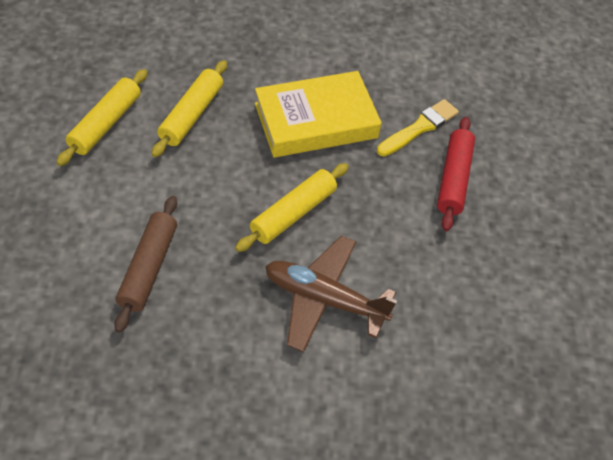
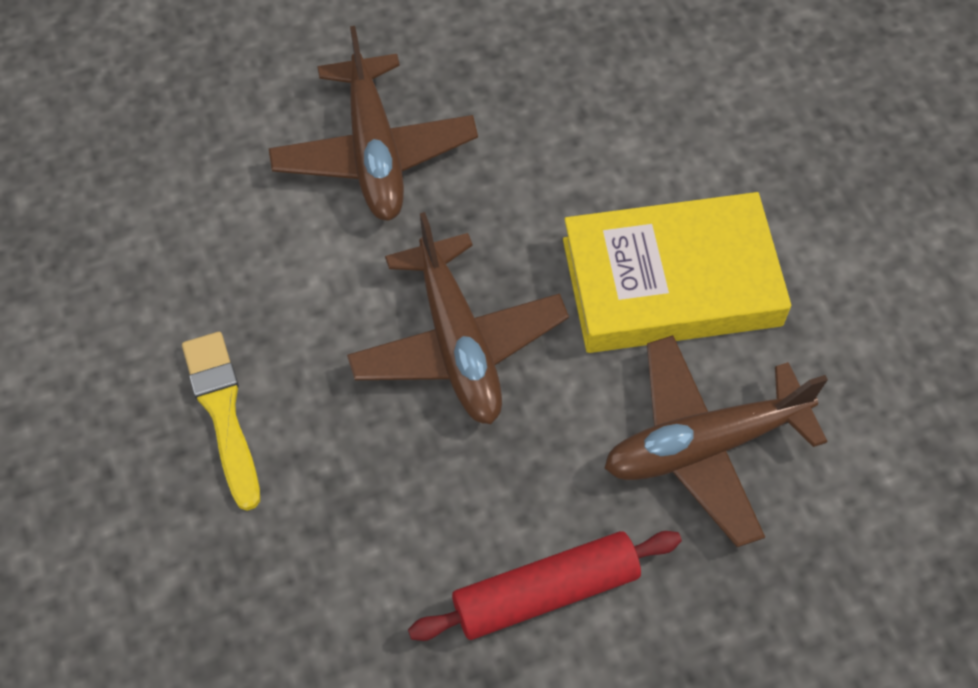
brown plane: [265,236,397,352] = 1 -> [268,26,478,221] [347,212,569,424] [605,335,828,547] = 3
brown rolling pin: [114,196,177,333] = 1 -> none = 0
yellow rolling pin: [56,69,148,166] [152,60,227,157] [235,163,349,252] = 3 -> none = 0

